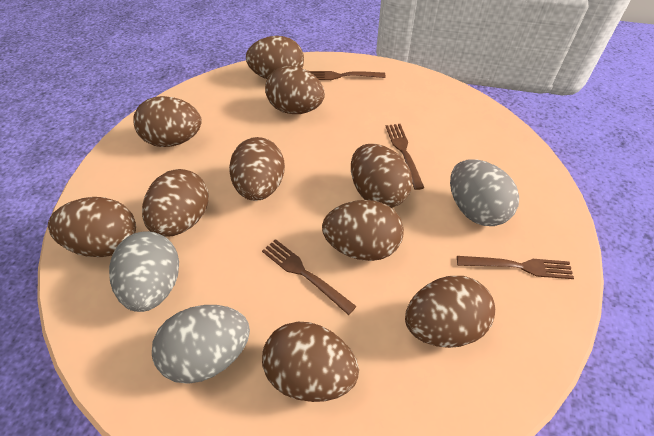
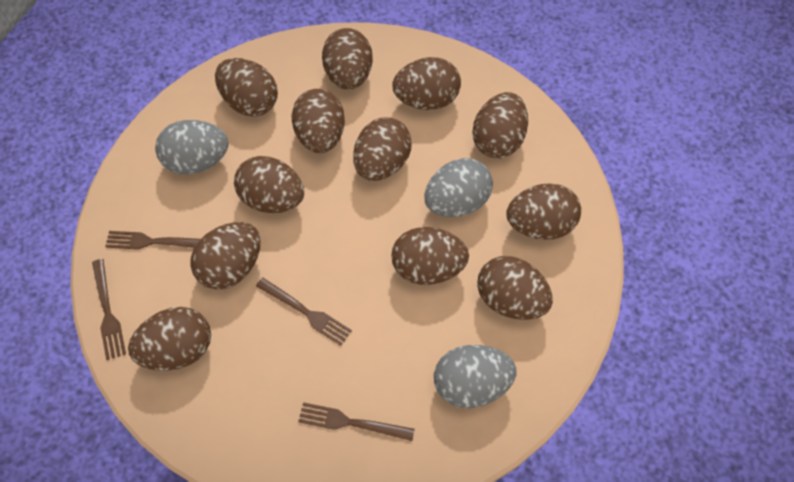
brown egg: [48,197,136,257] [133,96,202,147] [142,169,209,237] [229,137,285,201] [246,36,304,79] [262,322,359,402] [265,66,325,114] [322,200,404,261] [351,144,412,208] [405,276,495,348] = 10 -> [128,307,211,371] [190,222,261,290] [215,58,278,117] [234,156,304,213] [291,89,345,153] [322,28,373,90] [353,117,412,181] [392,57,461,110] [392,227,469,285] [472,92,528,159] [477,256,553,320] [506,183,581,240] = 12

